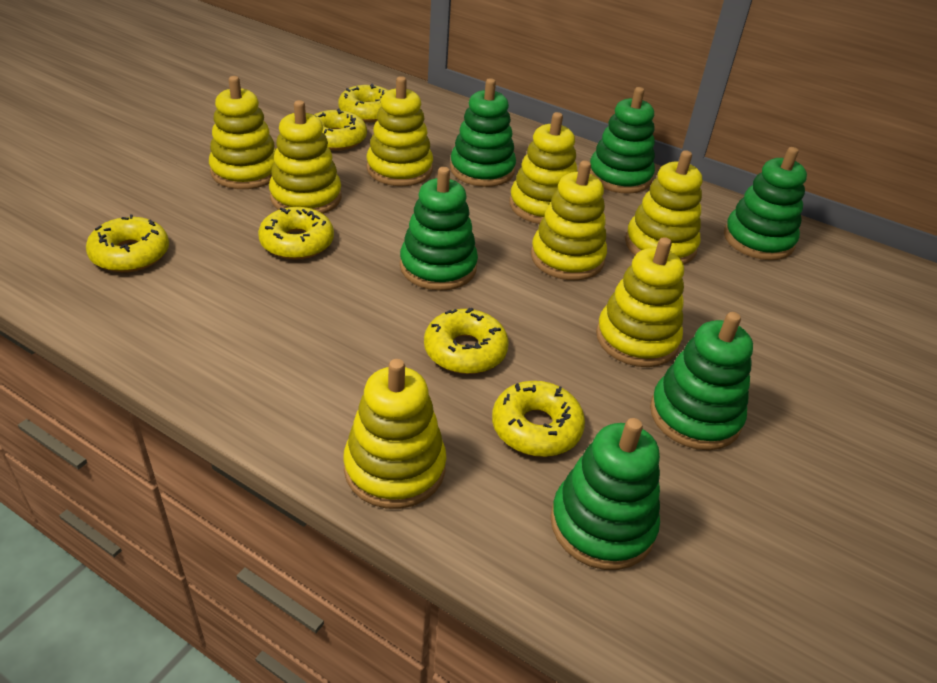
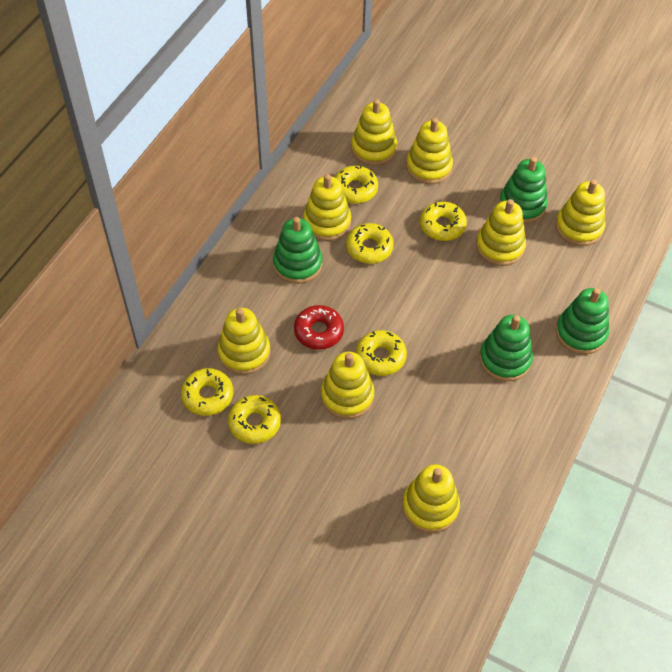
green stacking toy: [400,167,478,291] [450,78,516,187] [550,418,660,570] [590,87,655,194] [650,312,753,450] [724,147,807,260] = 6 -> [273,217,323,284] [479,315,533,382] [499,157,548,223] [556,288,609,354] = 4
red donut: none = 0 -> [294,305,344,350] = 1

